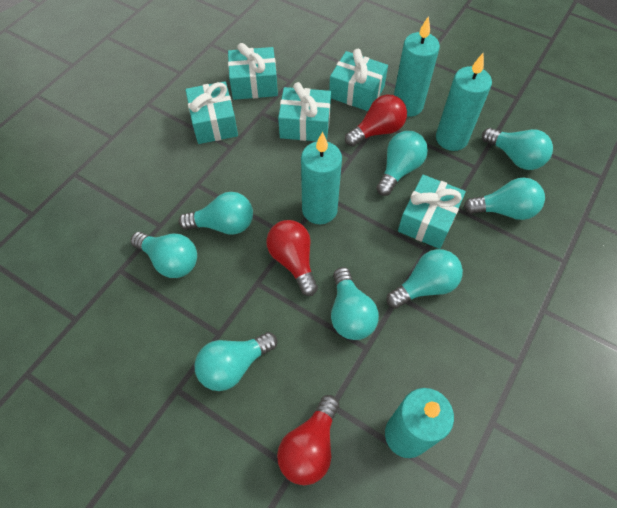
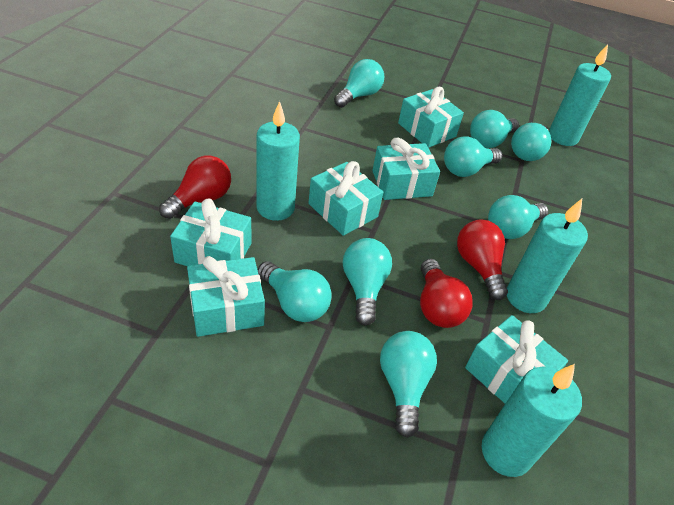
turquoise gift: [185,81,238,144] [228,43,278,100] [278,82,331,141] [329,49,388,111] [398,175,466,249] = 5 -> [170,198,251,266] [187,256,265,337] [308,161,383,236] [372,138,440,200] [398,87,464,148] [465,315,568,404] = 6

